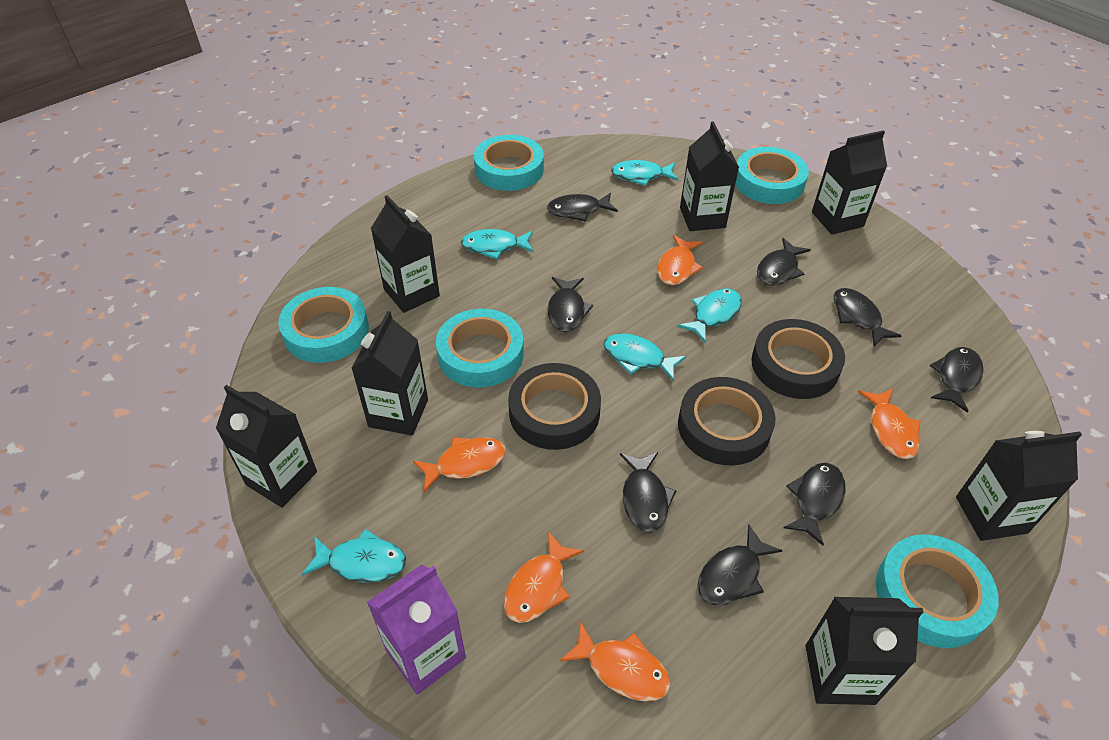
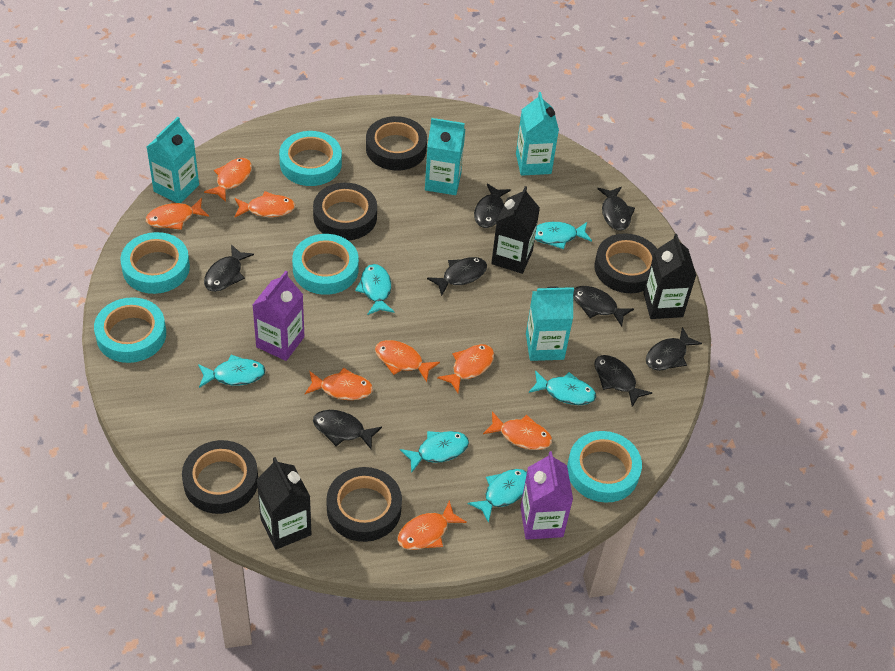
black carton: [216,385,317,508] [351,311,428,436] [371,195,440,313] [680,121,739,231] [805,597,923,705] [812,130,887,235] [956,431,1082,541] = 7 -> [257,457,312,550] [491,186,540,274] [643,234,696,319] = 3
black tape: [508,363,601,450] [678,377,776,465] [751,319,845,399] = 3 -> [182,440,258,514] [313,183,377,240] [326,467,402,542] [366,116,427,171] [594,233,657,293] = 5
orange fish: [413,437,506,492] [504,531,584,623] [560,621,671,701] [657,235,703,285] [858,388,921,459] = 5 -> [146,198,209,230] [204,158,252,202] [235,191,295,217] [305,368,373,400] [375,340,440,382] [397,500,467,550] [437,344,494,393] [483,411,552,450] = 8
purple carton: [367,565,466,695] = 1 -> [252,271,304,361] [520,451,573,540] = 2
turquoise carton: none = 0 -> [147,117,199,203] [425,118,465,195] [516,92,559,176] [526,286,574,361] = 4
turquoise fish: [302,529,406,582] [461,229,533,259] [603,333,686,381] [611,160,678,186] [677,289,742,342] = 5 -> [198,355,266,388] [355,264,394,315] [400,431,469,473] [468,469,527,523] [529,370,596,405] [535,222,592,249] = 6

